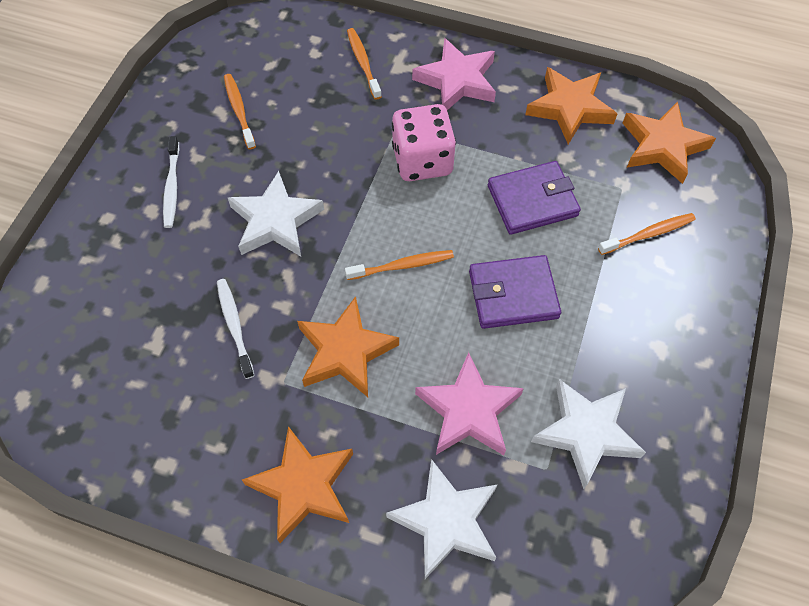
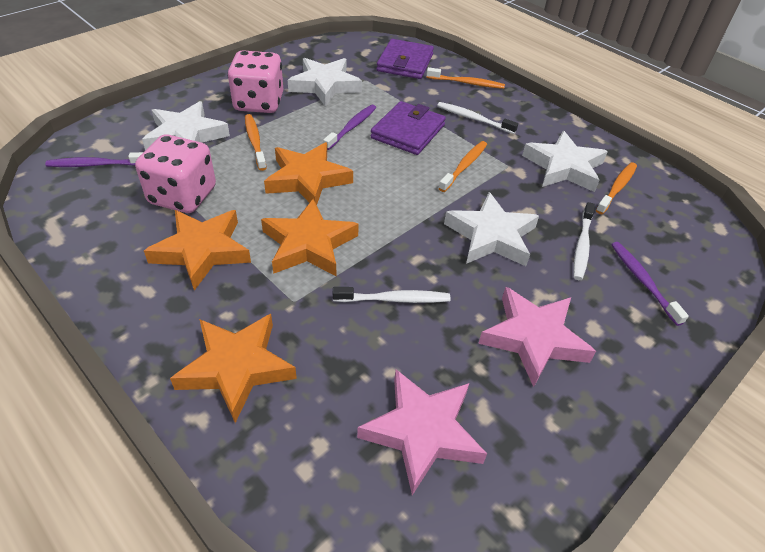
pink dice: [392,104,456,181] = 1 -> [135,134,216,213] [227,50,284,113] = 2
purple toothbrush: none = 0 -> [45,152,143,167] [323,105,376,150] [611,242,689,326] = 3
white star: [228,171,324,256] [386,459,497,579] [531,379,646,489] = 3 -> [142,101,230,150] [288,58,362,107] [444,192,539,266] [522,131,608,192] = 4
white toothbrush: [163,136,179,228] [217,279,255,379] = 2 -> [333,287,451,303] [437,102,518,134] [574,202,595,280] = 3

